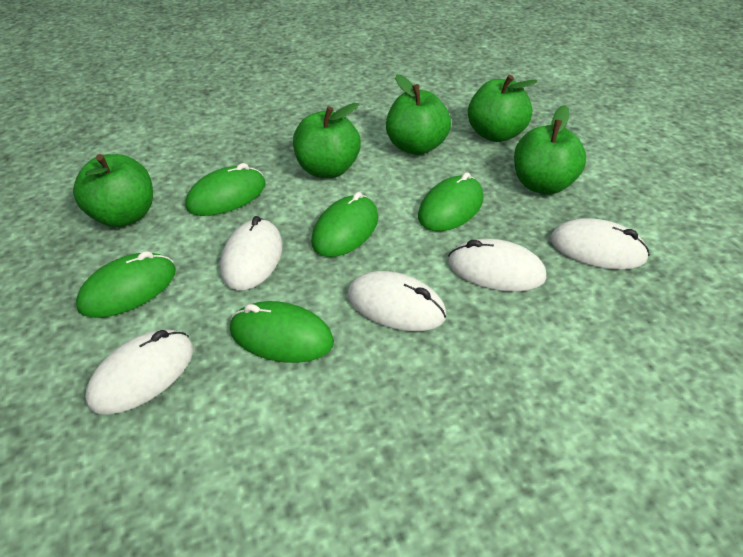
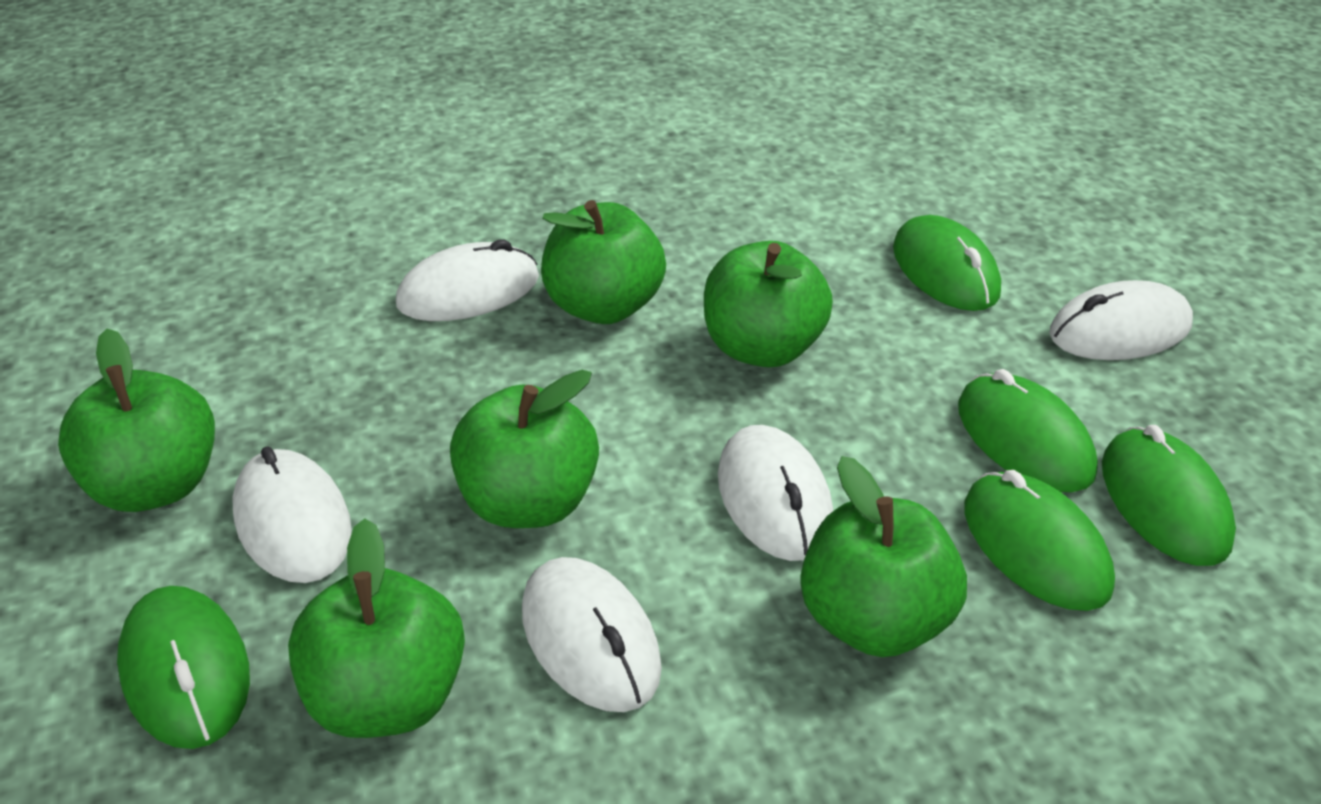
green apple: [73,154,153,228] [293,103,361,178] [386,74,451,155] [468,75,538,142] [514,105,586,195] = 5 -> [58,329,215,512] [288,519,465,738] [450,370,599,528] [541,200,666,324] [704,241,833,367] [800,456,967,657] = 6

